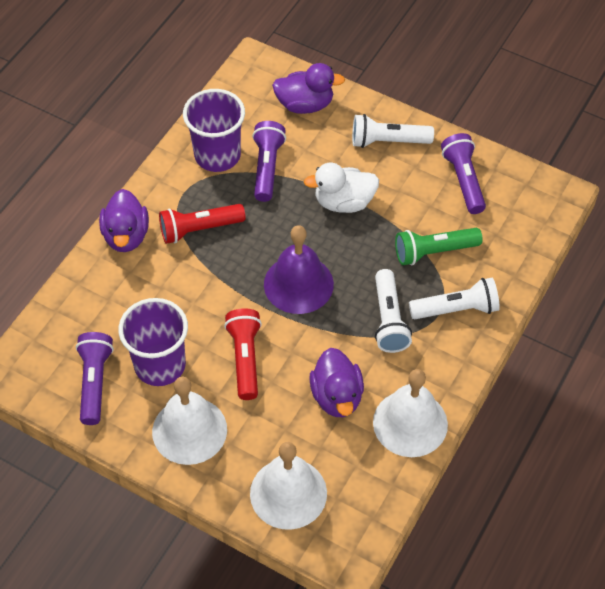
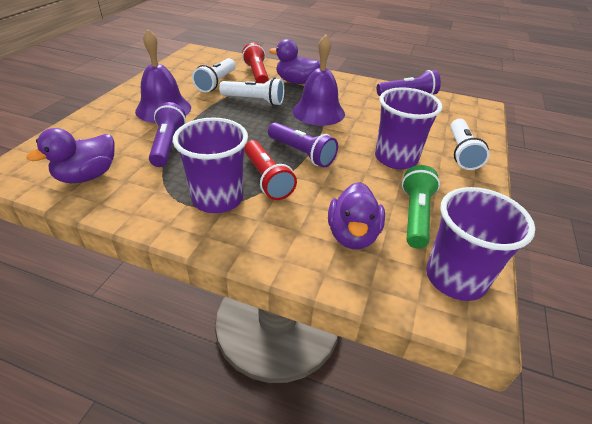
purple bell: [264,225,334,314] = 1 -> [135,29,191,123] [293,35,345,126] = 2
purple cup: [118,298,188,386] [183,89,245,172] = 2 -> [173,118,248,213] [375,87,442,169] [426,187,535,301] = 3
white bell: [152,377,227,465] [250,442,327,530] [373,369,448,457] = 3 -> none = 0
white duck: [304,163,379,213] = 1 -> none = 0

